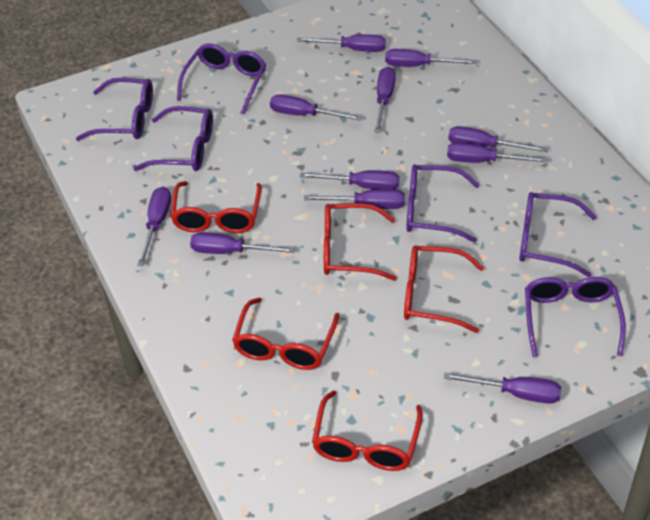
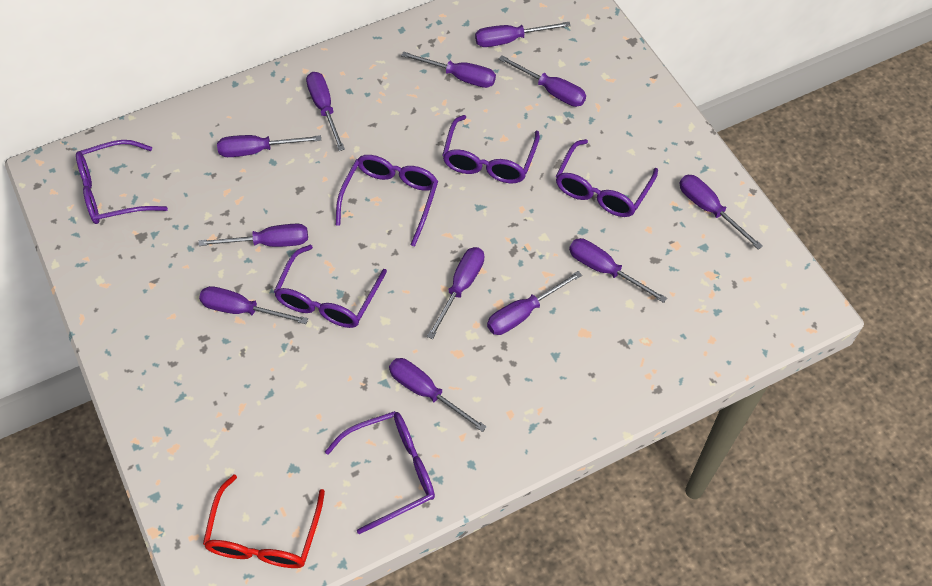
purple screwdriver: [137,187,171,266] [190,232,295,254] [270,94,362,121] [297,34,386,52] [300,170,399,189] [304,189,405,209] [374,67,396,133] [385,49,476,67] [444,373,561,404] [447,142,546,163] [448,126,546,152] = 11 -> [199,224,308,247] [199,286,308,324] [217,135,321,157] [306,72,345,151] [389,358,487,432] [401,52,496,88] [427,247,484,339] [475,22,571,47] [487,271,582,335] [499,55,586,107] [569,238,667,303] [679,175,763,250] = 12
red glasses: [170,181,262,233] [232,298,339,370] [312,390,423,471] [324,203,397,281] [404,245,484,333] = 5 -> [203,474,325,568] = 1

